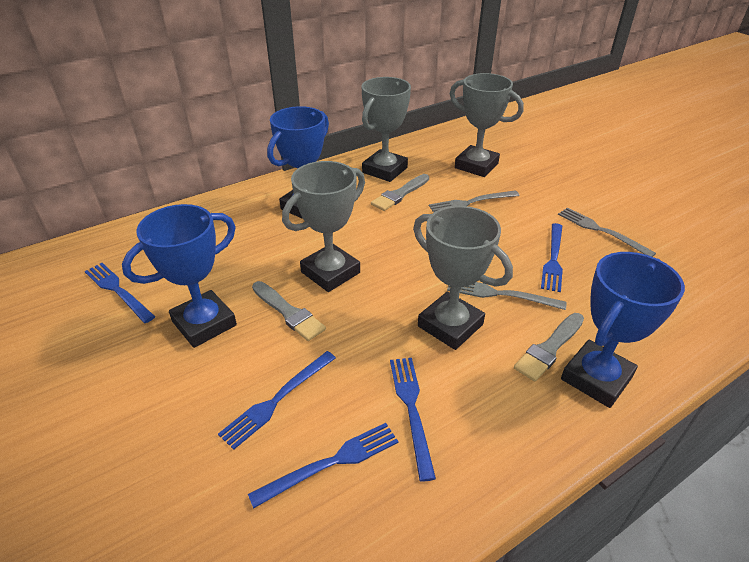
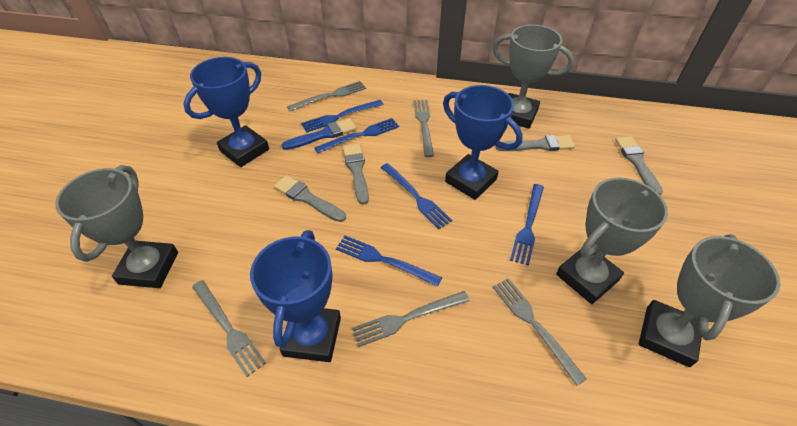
blue brush: none = 0 -> [282,118,357,150] = 1
grey brush: [252,281,326,341] [371,174,429,211] [514,313,584,382] = 3 -> [274,175,346,222] [343,143,369,205] [496,135,575,151] [615,136,663,195] = 4
grey fork: [429,190,519,212] [447,282,567,310] [558,207,656,257] = 3 -> [192,280,266,377] [287,81,366,111] [352,291,470,347] [414,100,434,157] [493,278,587,386] = 5

